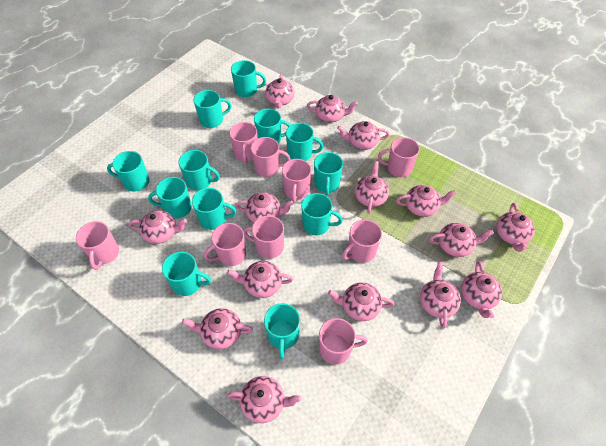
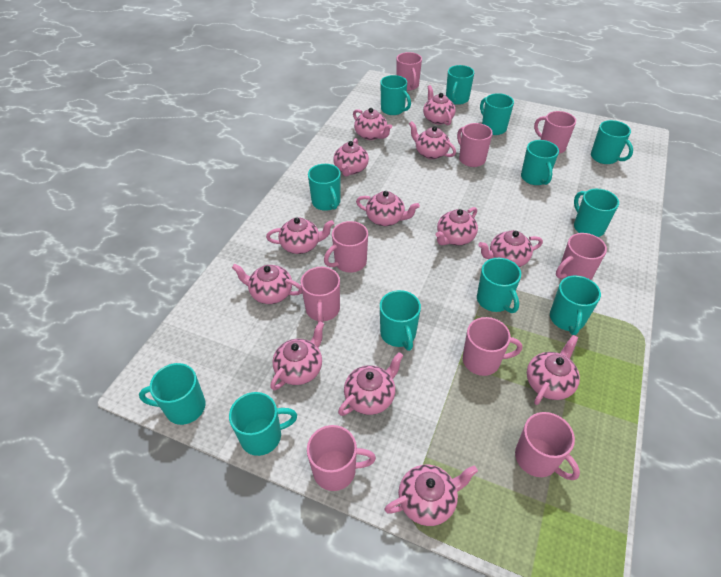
pink teapot: [129,210,187,244] [182,308,253,349] [227,261,293,298] [227,376,302,423] [235,192,293,222] [265,74,294,109] [307,95,358,122] [328,282,395,321] [337,121,389,150] [355,161,389,213] [396,185,457,217] [420,262,461,328] [429,223,494,257] [461,261,502,318] [496,203,535,252] = 15 -> [232,263,302,304] [266,217,334,254] [270,321,324,390] [333,138,369,177] [338,352,404,416] [353,108,392,140] [356,191,420,226] [384,465,478,526] [409,121,456,159] [423,85,456,126] [436,207,478,245] [478,230,543,267] [527,335,580,405] = 13

